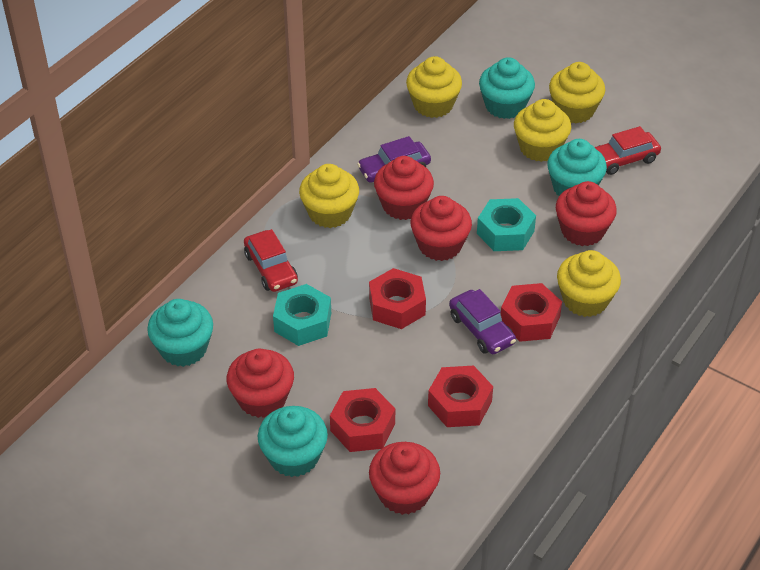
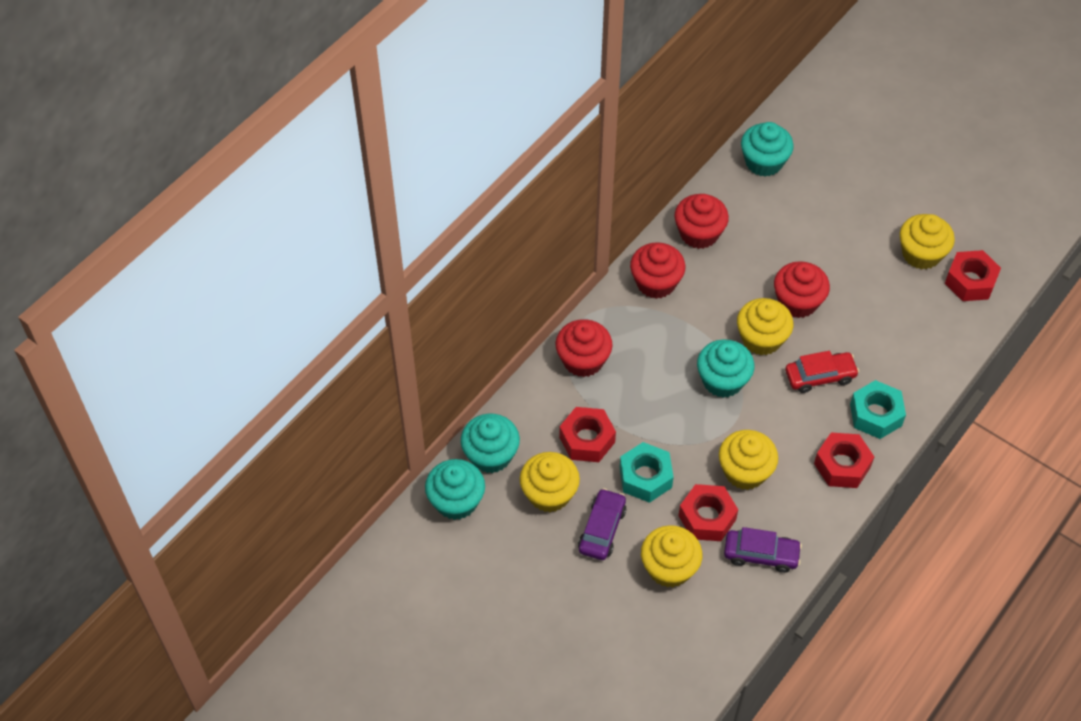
red car: [244,229,298,292] [595,126,661,175] = 2 -> [785,351,859,393] = 1
red cupcake: [227,349,294,418] [369,442,440,515] [374,156,434,220] [411,196,472,261] [556,181,617,246] = 5 -> [556,319,612,377] [630,242,686,299] [675,194,729,249] [774,261,830,318] = 4

